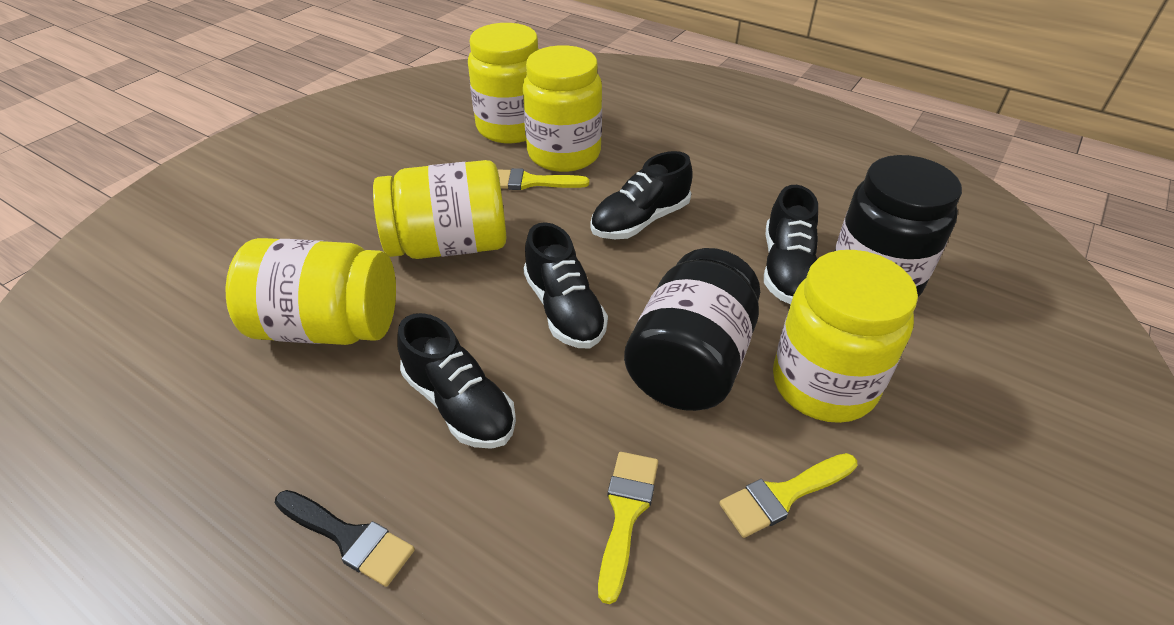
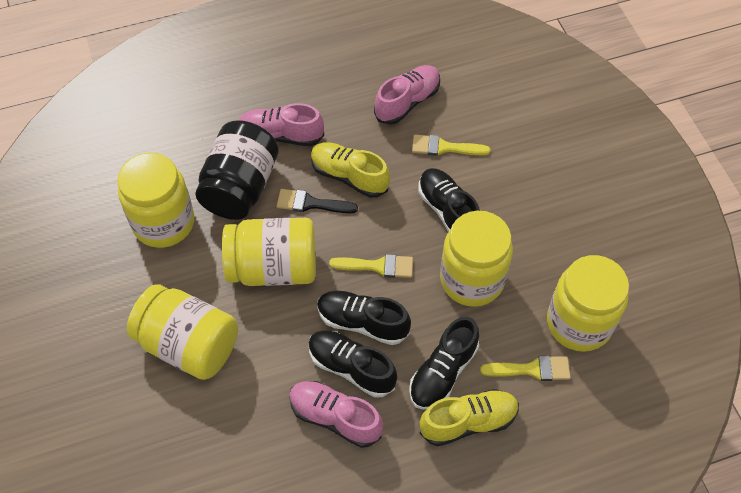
black jar: [624,248,760,411] [835,155,962,297] = 2 -> [195,120,279,220] = 1
pink shoe: none = 0 -> [239,103,324,146] [289,381,383,448] [374,65,440,125] = 3
yellow shoe: none = 0 -> [311,142,390,198] [420,389,519,446] = 2

